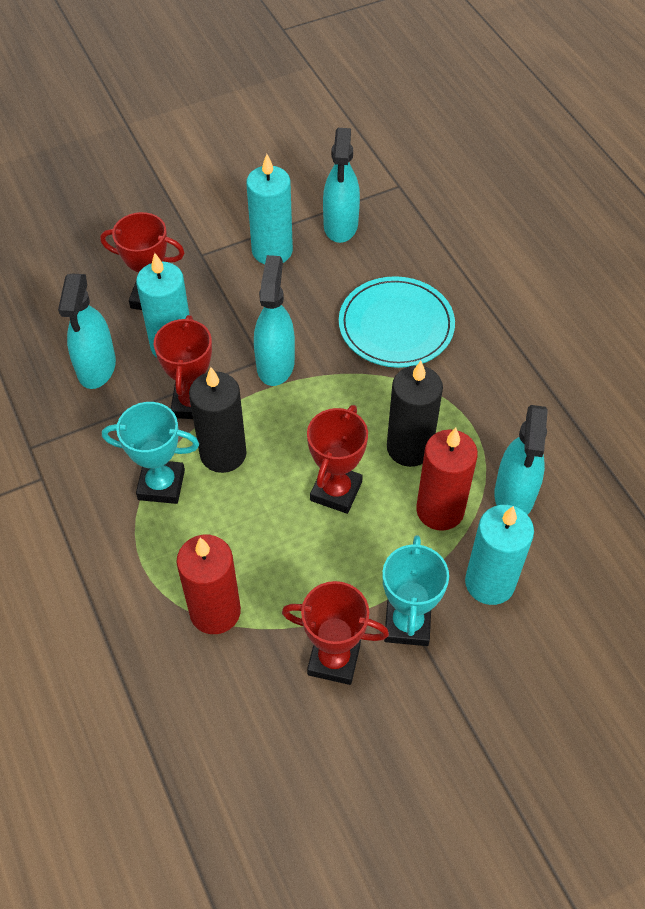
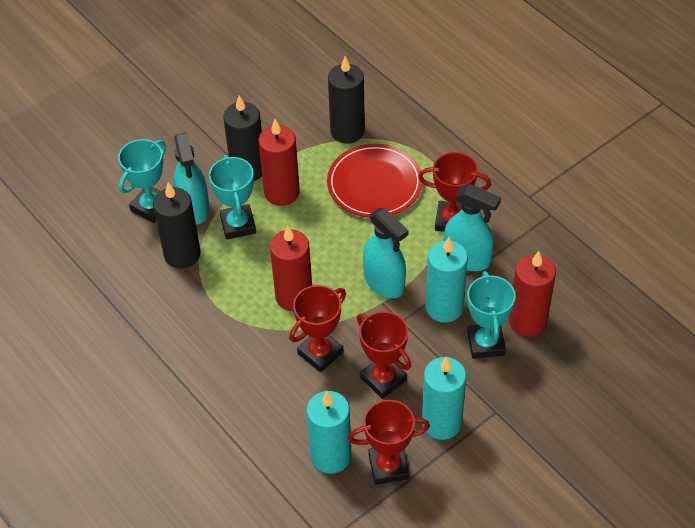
black candle: [189,367,247,473] [387,361,443,467] = 2 -> [153,183,201,269] [223,95,262,181] [328,56,365,144] = 3
red candle: [176,535,241,634] [416,428,478,531] = 2 -> [258,119,300,206] [270,226,312,311] [509,251,556,337] = 3
red plate: none = 0 -> [327,144,423,218] = 1
turquoise plate: [339,276,455,368] = 1 -> none = 0
turquoise spray bottle: [58,274,116,389] [254,255,295,386] [323,128,360,243] [494,405,548,515] = 4 -> [174,133,210,225] [363,208,408,298] [444,184,501,271] = 3
turquoise trophy: [102,402,199,504] [382,535,449,646] = 2 -> [118,139,166,223] [209,155,256,240] [467,271,516,359] = 3

